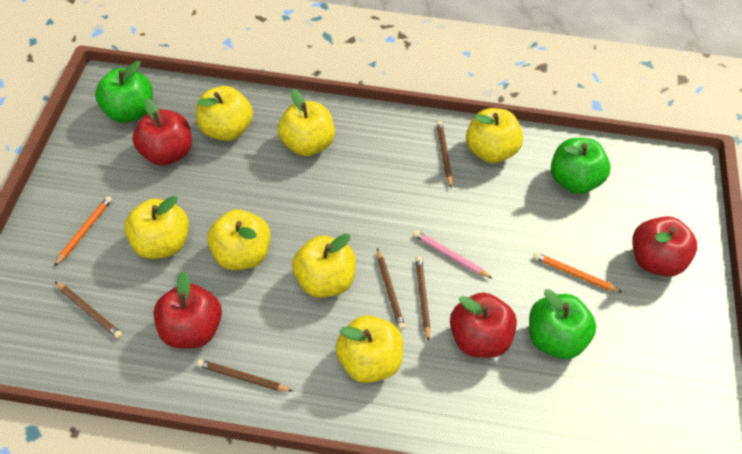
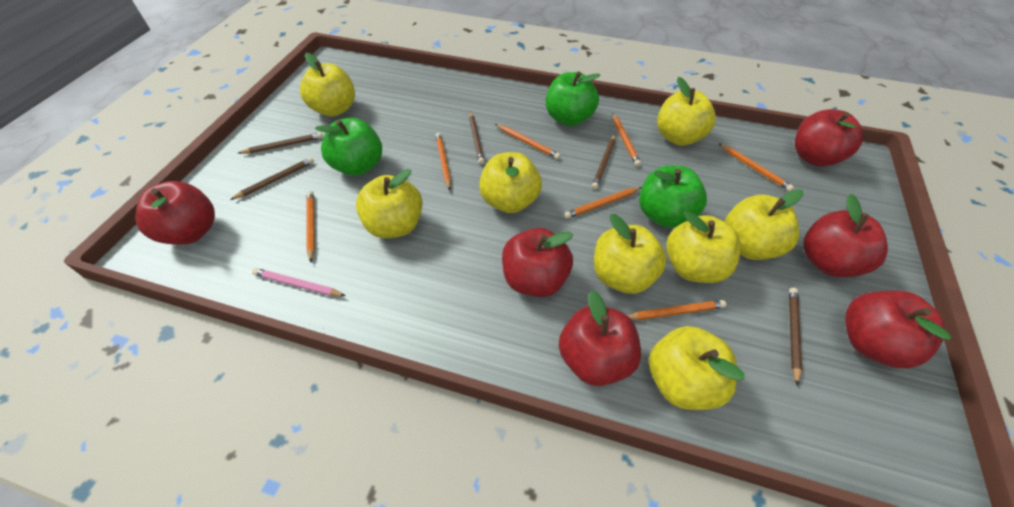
orange pencil: [54,196,112,266] [533,252,622,292] = 2 -> [307,191,315,262] [435,133,451,191] [495,124,560,159] [564,187,642,219] [613,113,641,167] [627,300,726,320] [718,143,794,191] = 7
red apple: [133,98,192,166] [153,271,222,349] [450,293,517,358] [632,216,697,277] = 4 -> [136,181,215,245] [502,228,573,297] [559,290,641,386] [795,109,863,167] [804,194,888,277] [845,290,952,368] = 6
yellow apple: [125,196,189,259] [196,86,253,141] [207,209,271,270] [278,89,335,156] [292,234,356,298] [335,315,403,383] [466,108,523,163] = 7 -> [300,53,355,117] [356,169,423,238] [479,152,542,213] [594,214,667,294] [649,326,745,410] [657,77,716,146] [666,211,741,283] [724,189,804,260] = 8

